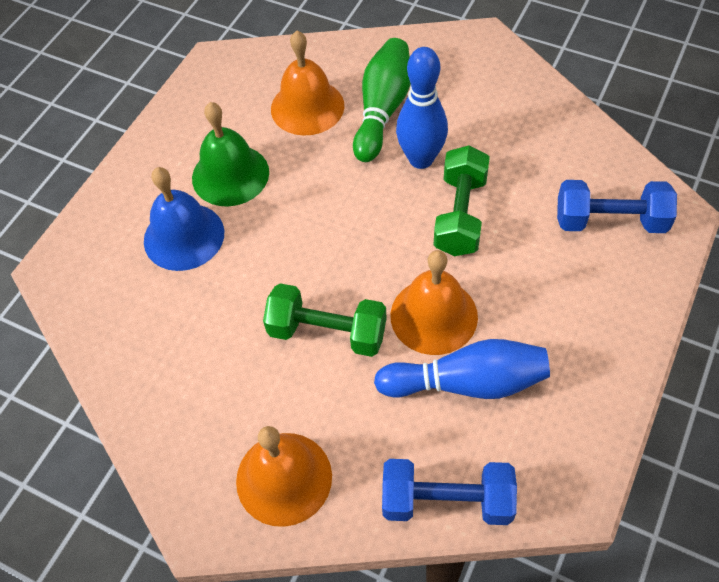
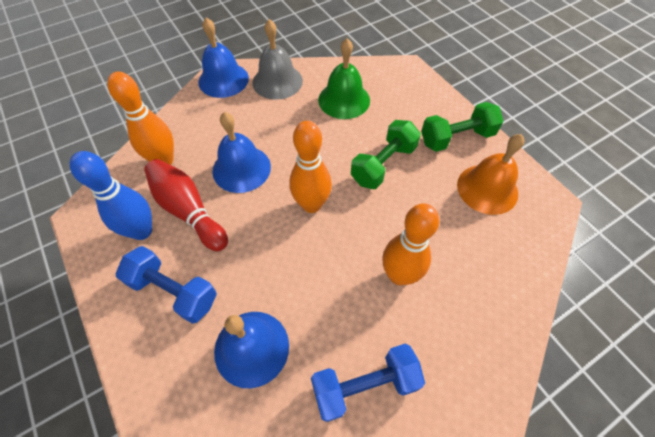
blue bell: [144,167,224,271] = 1 -> [198,17,249,98] [212,112,271,193] [214,312,289,388] = 3
blue bowling pin: [374,339,550,399] [396,47,448,169] = 2 -> [70,151,152,240] = 1
green bowling pin: [353,38,411,162] = 1 -> none = 0
grey bell: none = 0 -> [253,19,303,100] = 1
orange bell: [236,426,332,527] [271,31,344,136] [391,250,478,355] = 3 -> [457,134,525,215] = 1
orange bowling pin: none = 0 -> [107,71,174,165] [289,121,332,213] [382,203,439,285] = 3
red bowling pin: none = 0 -> [144,159,228,251] = 1

